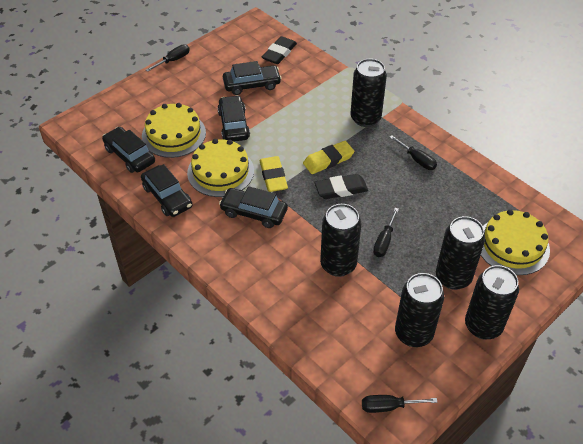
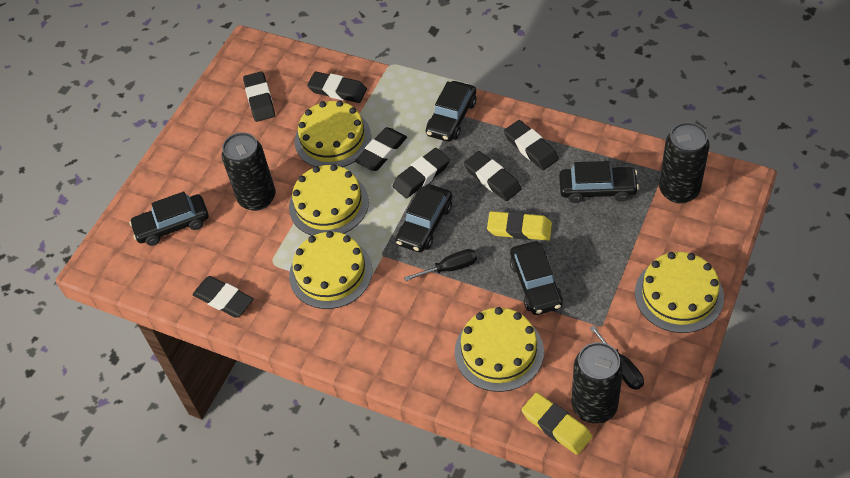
black can: [320,204,361,277] [351,59,387,127] [395,273,444,347] [436,216,485,290] [465,265,519,339] = 5 -> [222,132,276,211] [572,342,623,424] [659,122,710,204] = 3
black eraser: [262,36,297,64] [315,174,368,199] = 2 -> [192,276,254,318] [243,71,275,122] [307,72,367,103] [355,127,407,171] [393,148,450,199] [464,151,522,201] [504,120,559,170] = 7
black screwdriver: [146,44,190,72] [362,395,438,413] [373,208,399,257] [390,135,437,170] = 4 -> [404,249,477,281] [590,326,644,390] = 2
yellow cake: [142,103,206,158] [187,139,254,197] [481,209,550,275] = 3 -> [289,164,369,236] [289,231,373,309] [295,100,371,167] [455,307,544,392] [635,252,724,333] = 5

